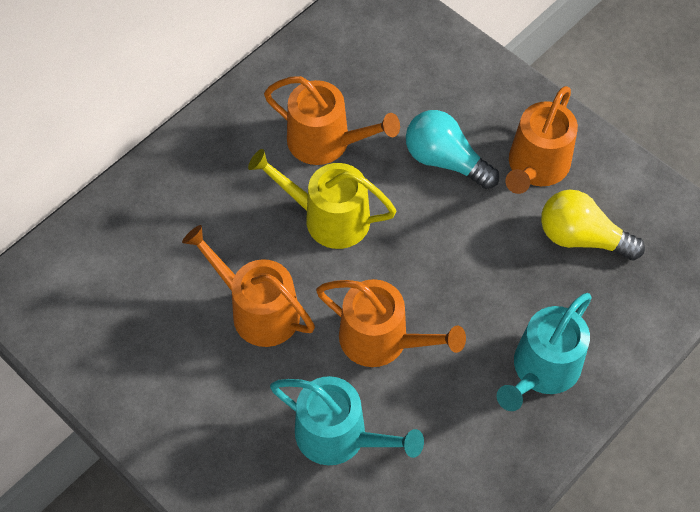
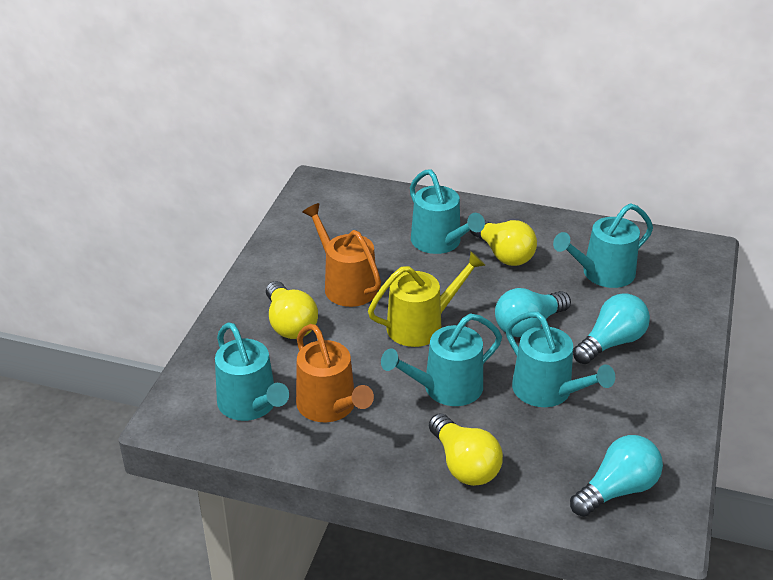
orange watering can: [182,225,315,347] [264,76,400,165] [316,279,466,367] [505,86,578,194] = 4 -> [296,324,374,422] [302,203,381,307] = 2
turquoise light bulb: [406,110,499,189] = 1 -> [495,288,571,337] [570,435,663,517] [573,294,650,364] = 3
turquoise watering can: [270,376,424,465] [497,293,592,411] = 2 -> [215,322,289,421] [381,314,502,406] [410,169,485,254] [506,311,615,407] [553,203,653,288] = 5
yellow light bulb: [541,190,645,260] = 1 -> [266,281,318,339] [429,413,503,486] [470,220,537,266] = 3

